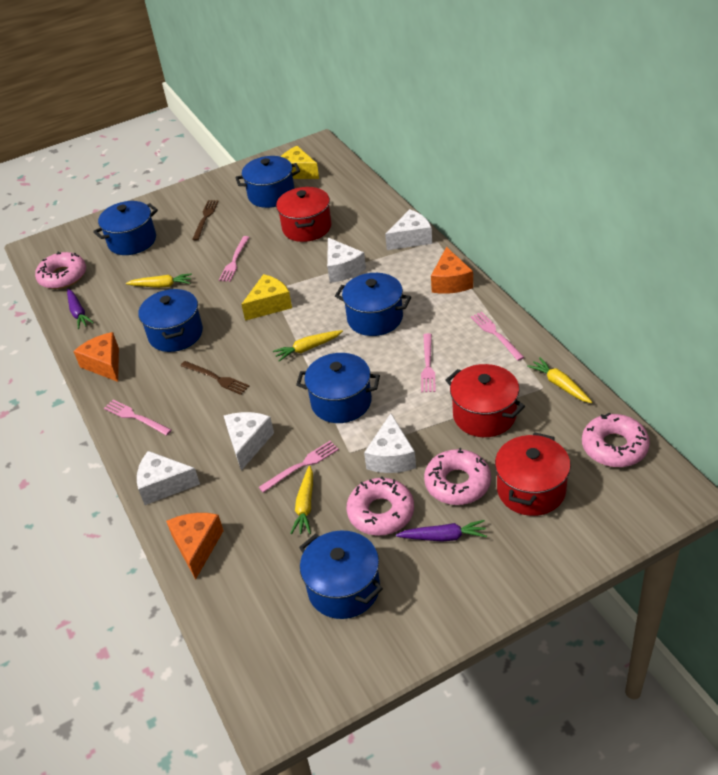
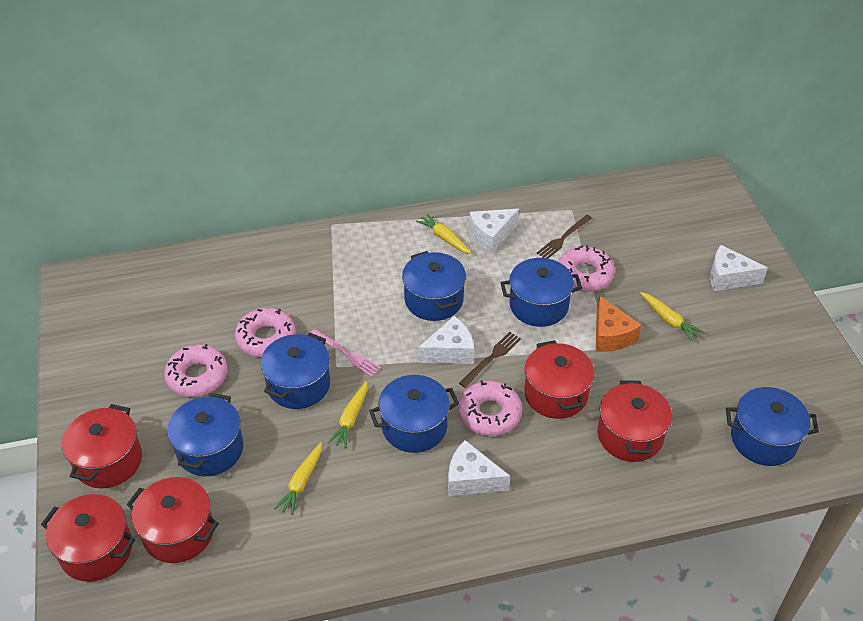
orange cheese: [73,332,119,382] [166,513,224,580] [431,247,473,294] = 3 -> [596,296,641,352] = 1
pink fork: [104,400,172,436] [219,236,249,282] [259,441,339,493] [421,333,436,392] [471,312,524,361] = 5 -> [310,329,381,377] = 1
purple carrot: [67,289,94,329] [396,520,487,542] = 2 -> none = 0
red pot: [276,187,331,242] [446,364,525,437] [495,432,571,516] = 3 -> [41,494,135,582] [62,404,142,488] [127,477,219,563] [524,340,594,419] [598,380,672,462] = 5
white cheese: [137,451,200,505] [224,412,274,471] [327,238,366,283] [364,414,416,473] [385,209,432,250] = 5 -> [418,316,474,364] [448,440,510,496] [469,209,519,253] [710,245,768,291] = 4
yellow cheese: [241,274,292,321] [281,146,319,179] = 2 -> none = 0

